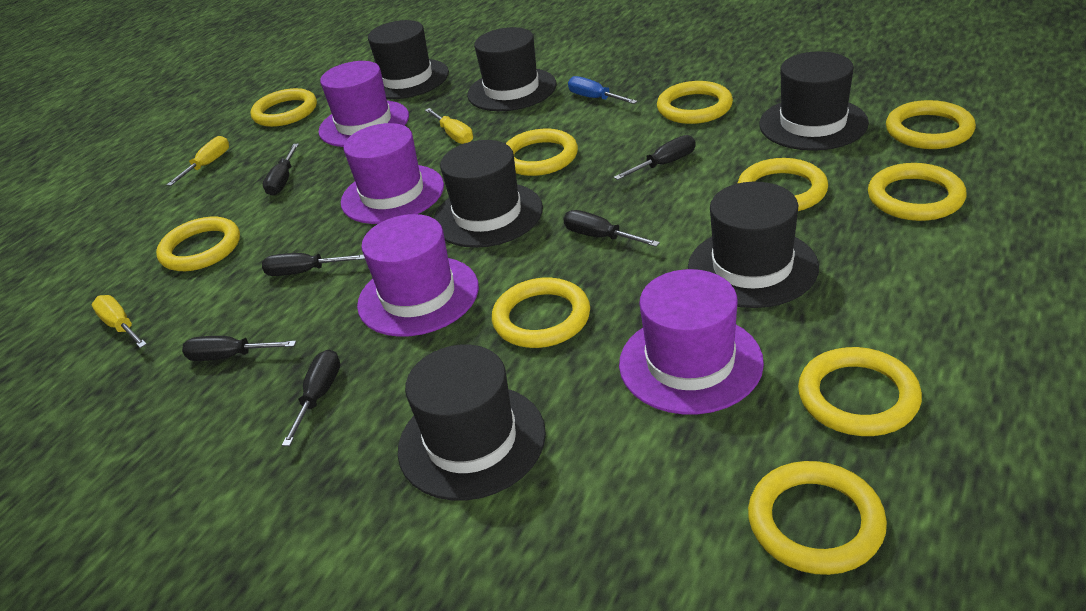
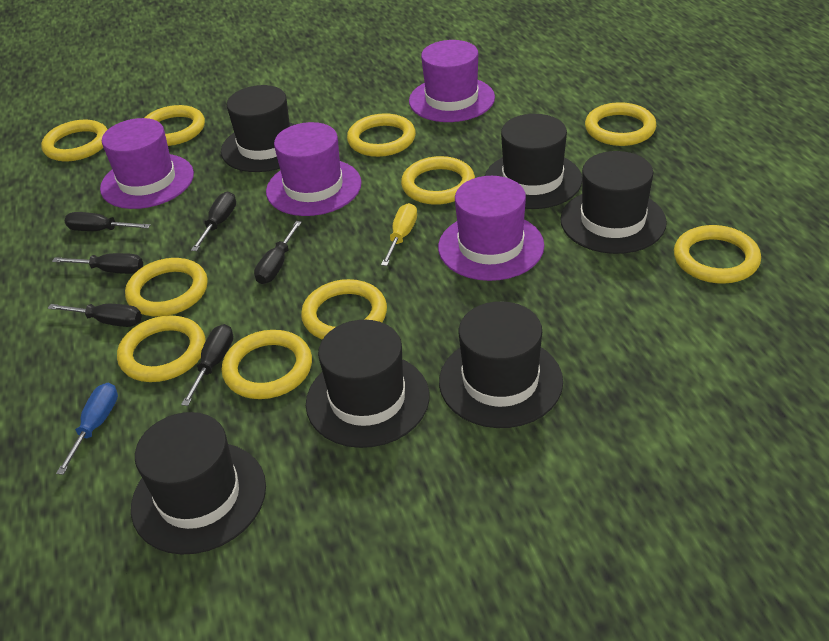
yellow screwdriver: [92,295,147,348] [167,136,229,186] [425,108,473,144] = 3 -> [381,203,417,266] = 1

